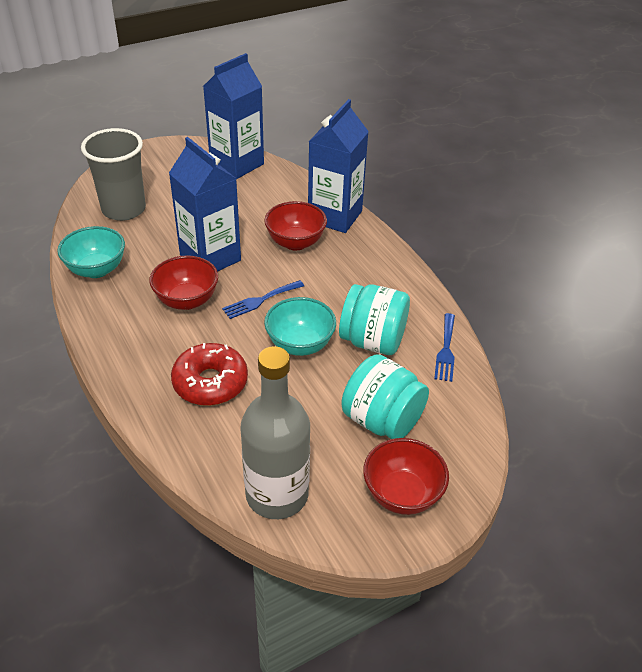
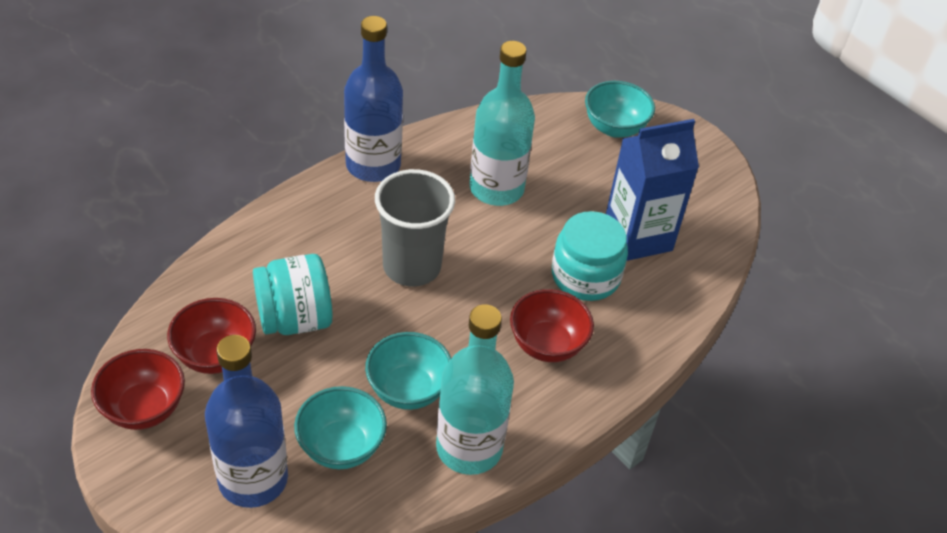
blue bottle: none = 0 -> [205,335,288,508] [344,16,403,182] = 2
blue carton: [169,137,241,272] [203,53,264,179] [308,99,369,233] = 3 -> [606,119,699,261] = 1
blue fork: [222,280,304,319] [434,313,455,382] = 2 -> none = 0
grey bottle: [240,346,310,519] = 1 -> none = 0
red donut: [171,343,248,406] = 1 -> none = 0
turquoise bottle: none = 0 -> [436,304,514,475] [469,41,535,206] = 2
turquoise bowl: [57,226,125,278] [264,297,336,356] = 2 -> [294,386,387,469] [365,332,451,410] [585,81,655,138] = 3

